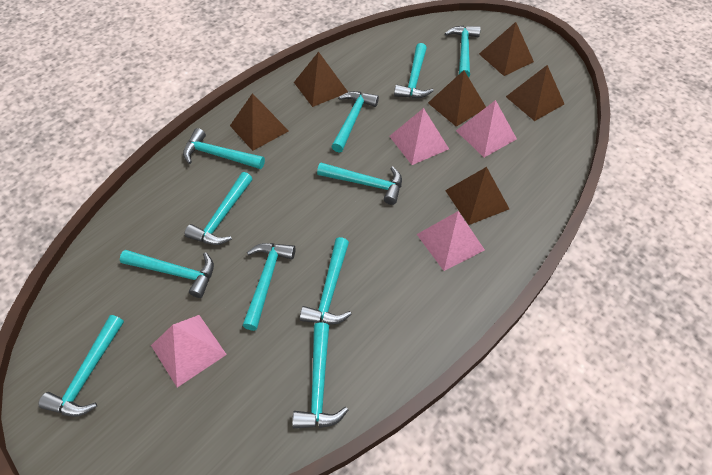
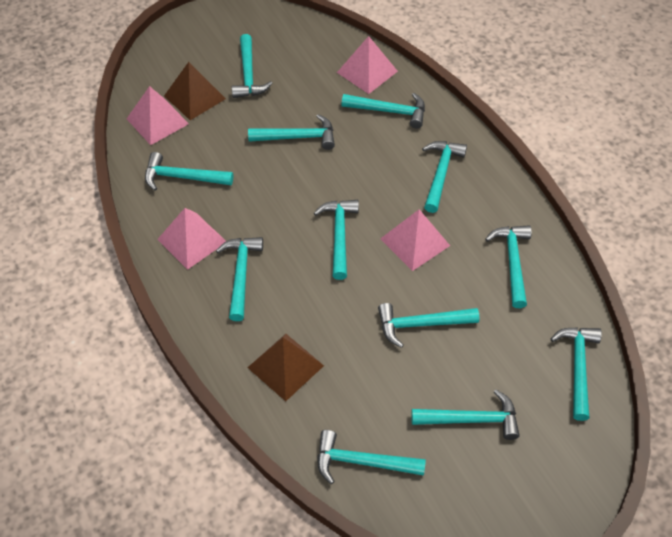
brown pyramid: [230,93,289,151] [294,52,348,107] [428,70,486,127] [445,167,509,225] [479,22,534,76] [506,65,564,121] = 6 -> [164,62,226,120] [247,334,324,401] = 2
turquoise hammer: [38,315,124,417] [120,250,214,298] [183,128,265,169] [185,172,253,245] [242,243,296,331] [292,322,348,428] [300,237,352,324] [317,163,402,205] [331,91,379,153] [394,43,434,98] [445,25,481,77] = 11 -> [145,152,233,191] [216,237,263,321] [232,34,272,98] [248,114,335,150] [314,200,359,280] [318,430,426,484] [341,93,425,128] [378,303,480,348] [411,390,520,440] [422,141,467,213] [485,225,532,308] [551,327,602,421] = 12

